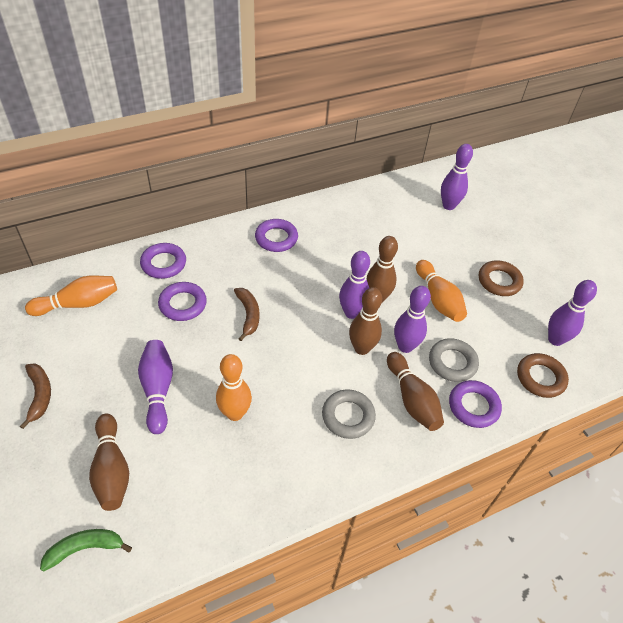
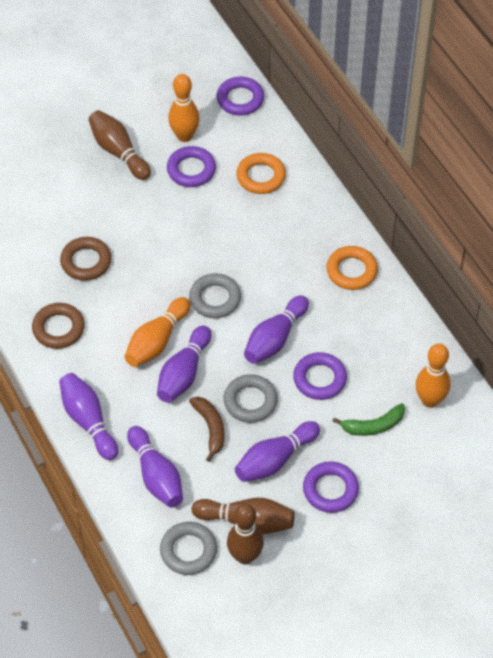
brown banana: [20,363,51,429] [234,288,259,341] = 2 -> [189,397,224,462] = 1
brown bowling pin: [89,413,129,511] [349,287,382,355] [367,236,398,303] [387,352,444,431] = 4 -> [88,110,151,180] [192,498,295,534] [227,504,264,564] = 3
grey ring: [322,390,376,439] [429,338,479,382] = 2 -> [160,522,217,575] [189,273,241,318] [224,374,278,423] = 3
orange ring: none = 0 -> [236,153,286,194] [326,246,378,290] = 2

